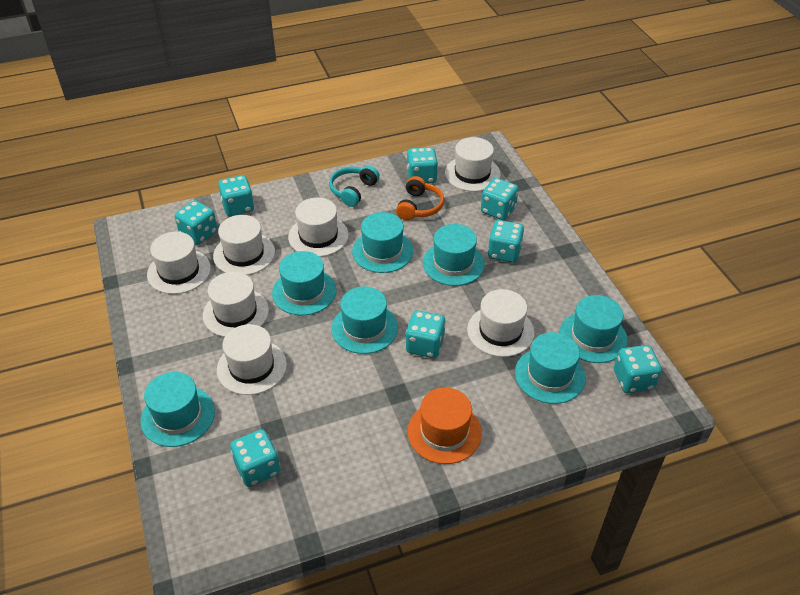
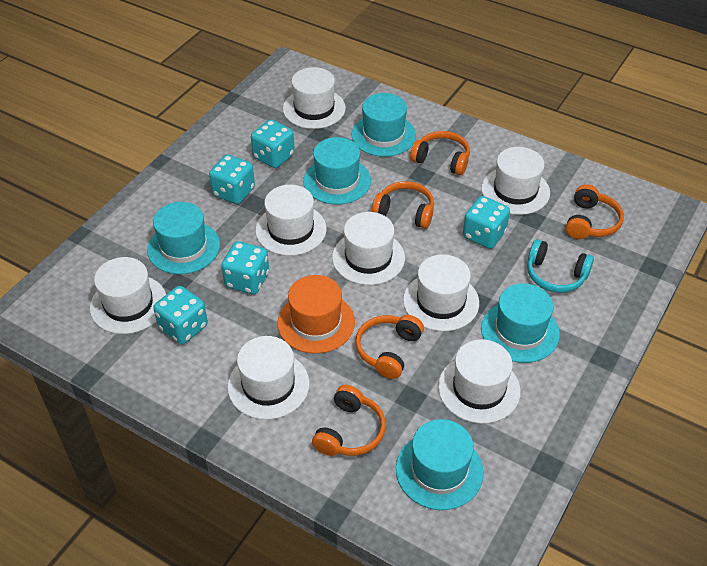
orange headphones: [396,176,444,220] = 1 -> [312,385,386,456] [356,315,424,379] [372,181,434,229] [410,131,470,175] [566,184,624,239] = 5
turquoise dice: [175,200,218,245] [218,175,254,216] [230,429,280,487] [406,311,446,358] [407,147,438,183] [481,178,519,220] [488,220,524,263] [614,345,662,393] = 8 -> [153,286,208,344] [209,154,255,204] [221,241,269,294] [251,119,295,168] [463,196,510,249] = 5
turquoise hat: [141,372,215,447] [272,251,336,315] [331,287,398,354] [352,212,413,273] [422,224,485,286] [515,332,586,404] [559,295,628,363] = 7 -> [147,202,220,274] [303,137,371,205] [351,93,416,157] [396,419,484,510] [481,283,560,363] = 5
white hat: [147,232,211,294] [203,272,269,337] [213,215,275,275] [217,324,287,395] [288,197,349,257] [445,137,501,192] [467,289,534,357] = 7 -> [90,257,166,334] [228,336,310,420] [255,185,327,256] [283,67,346,129] [332,212,405,285] [403,254,479,331] [438,339,521,424] [481,147,550,215] = 8

